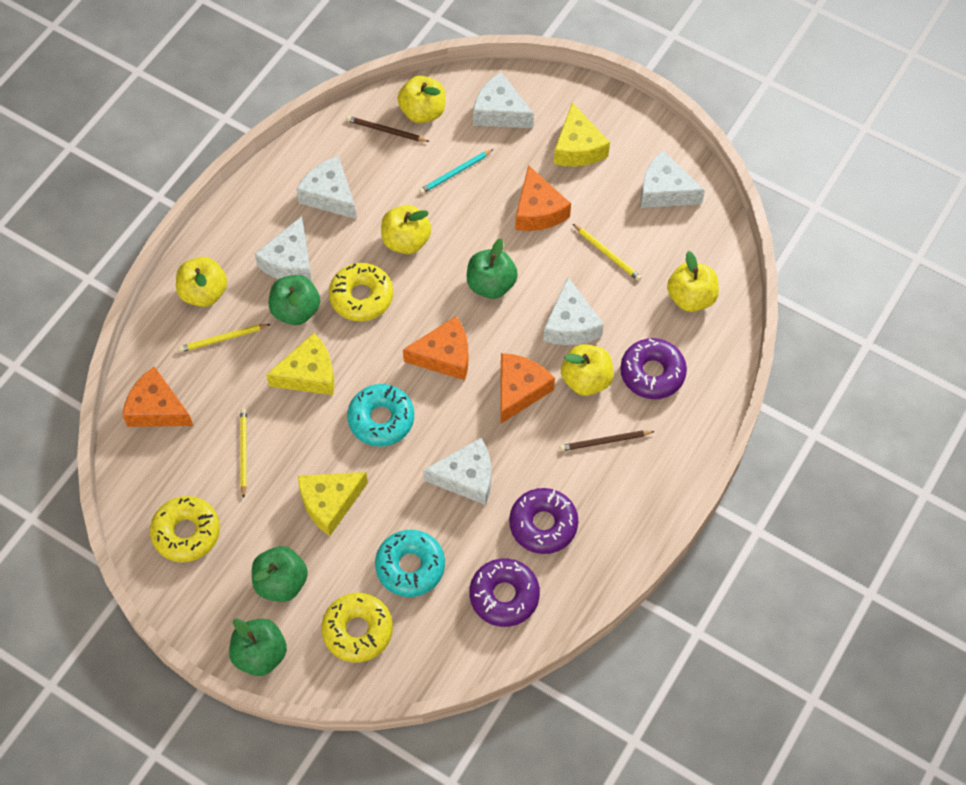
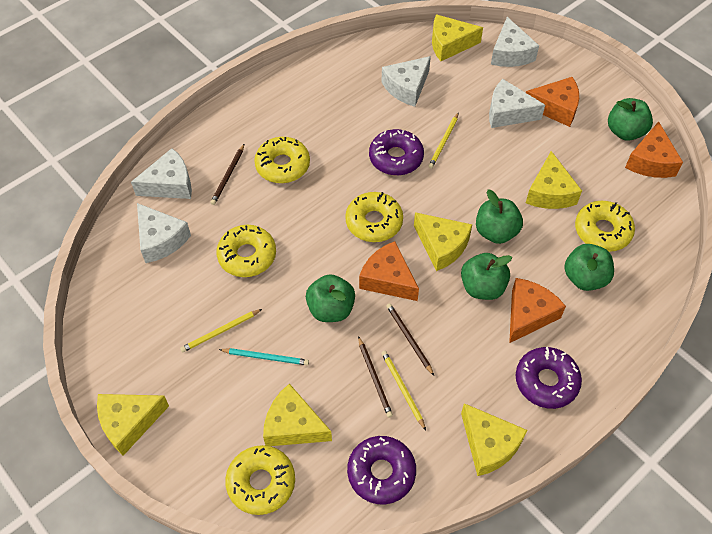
brown pencil: [346,116,430,142] [560,430,655,451] = 2 -> [211,144,244,205] [358,336,393,418] [386,303,434,376] = 3
green apple: [229,618,287,676] [252,546,308,602] [269,275,320,325] [467,238,518,299] = 4 -> [306,274,355,322] [461,253,512,300] [476,190,523,244] [564,244,614,291] [608,98,653,141] = 5
turquoise donut: [347,384,414,446] [375,530,445,597] = 2 -> none = 0
white cheese: [255,216,312,282] [296,156,357,219] [423,438,491,505] [473,72,534,128] [543,277,604,345] [641,151,705,208] = 6 -> [131,148,192,199] [137,203,191,263] [382,56,431,107] [489,79,545,128] [491,17,539,67] = 5
yellow apple: [176,257,227,307] [381,205,431,254] [397,76,446,123] [561,344,614,396] [667,251,719,312] = 5 -> none = 0
yellow cheese: [266,333,334,395] [298,472,368,536] [554,102,610,166] = 3 -> [97,394,169,456] [263,383,332,446] [414,212,472,271] [432,14,483,61] [461,403,527,476] [526,151,582,209] = 6
yellow donut: [150,496,220,562] [321,593,393,662] [329,263,393,321] = 3 -> [216,225,276,277] [225,445,295,515] [254,137,310,183] [345,192,403,242] [575,201,635,252] = 5

